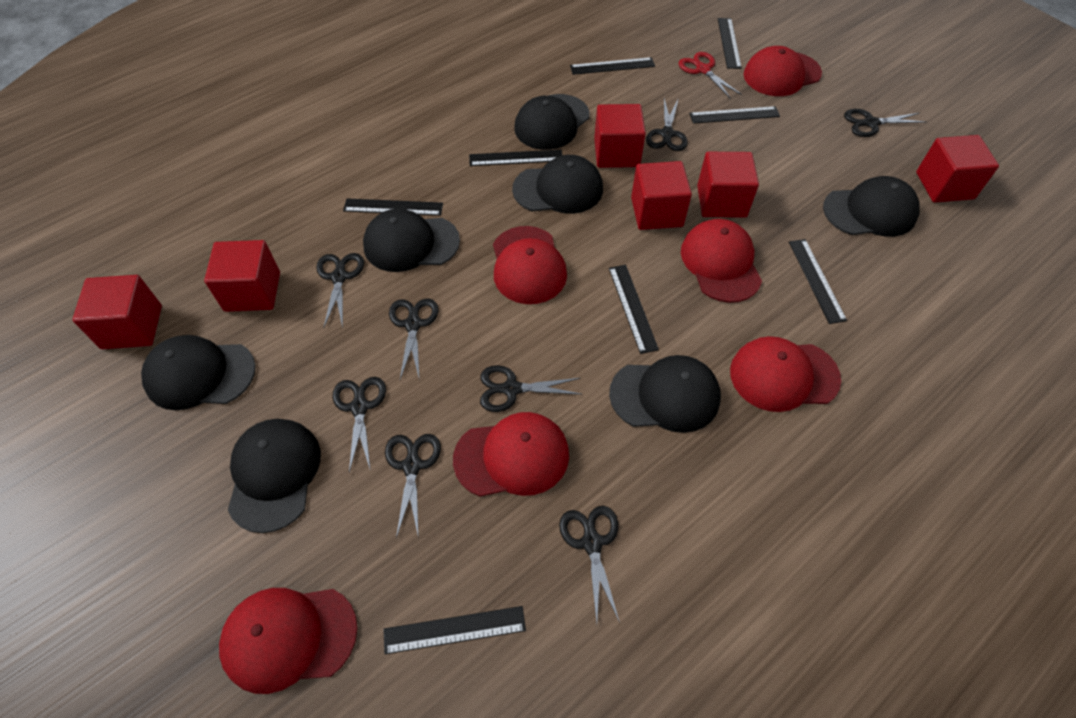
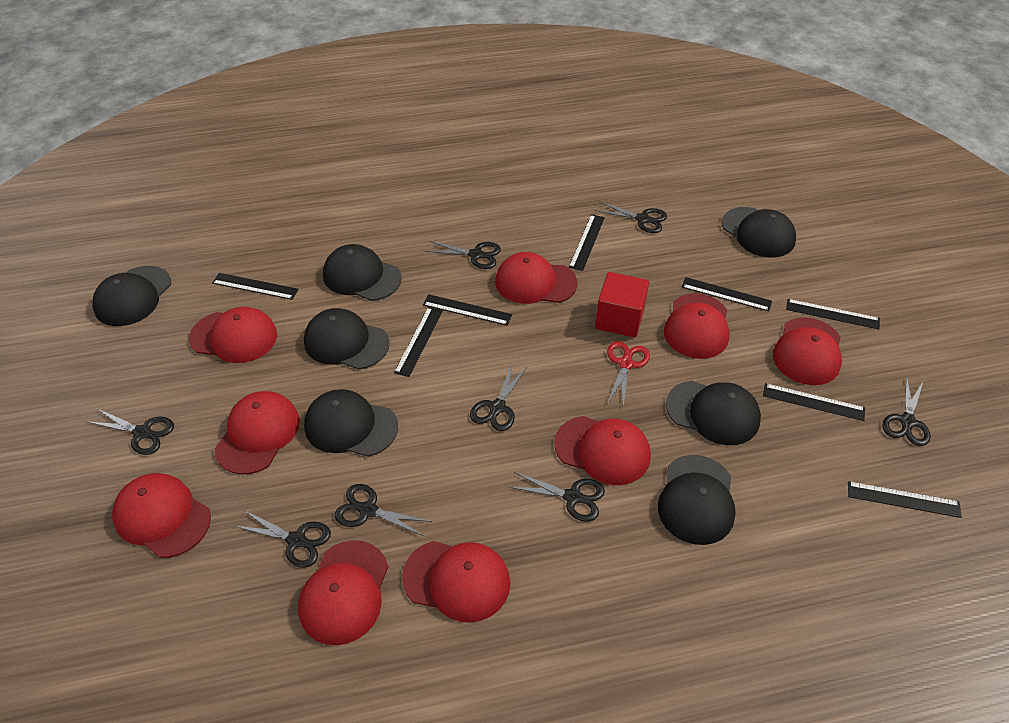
red cap: [219,588,357,694] [453,412,569,497] [493,226,567,304] [681,219,762,303] [730,336,841,412] [744,46,822,96] = 6 -> [112,473,211,558] [189,307,277,363] [215,391,300,475] [298,540,388,645] [402,541,510,623] [495,252,578,304] [554,416,651,485] [664,294,730,359] [773,317,842,385] = 9
red cube: [72,275,162,349] [204,240,280,312] [594,104,646,168] [631,161,692,230] [697,152,759,218] [916,135,999,203] = 6 -> [595,272,649,338] = 1

